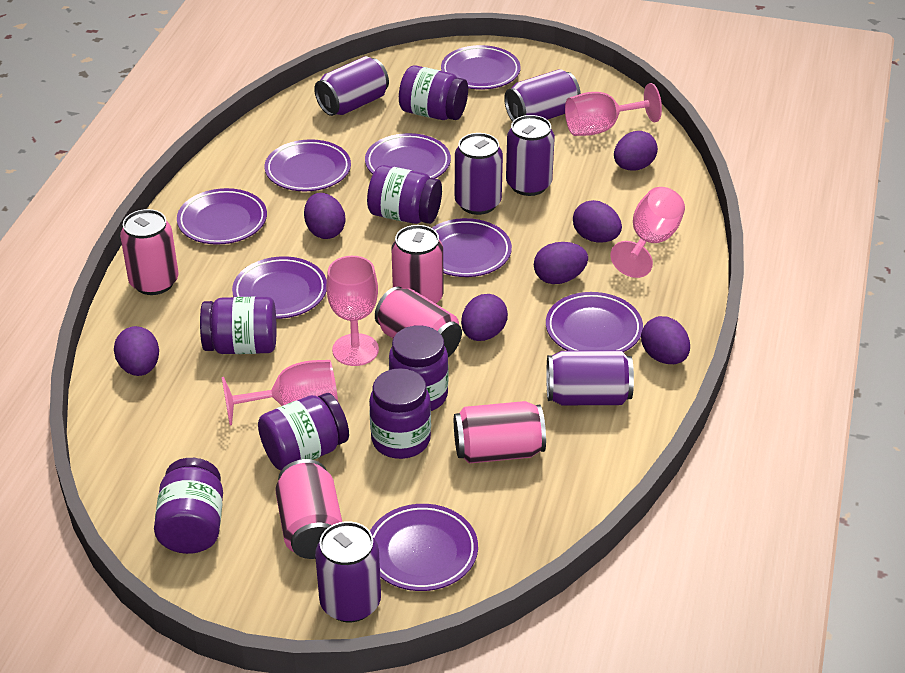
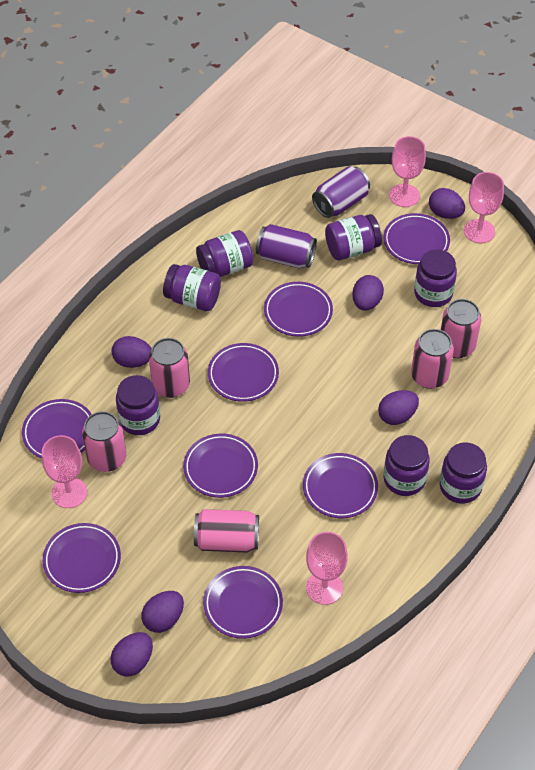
purple can: [314,56,389,116] [315,521,381,622] [455,133,503,215] [504,69,581,122] [506,115,555,196] [546,350,634,405] = 6 -> [256,224,317,269] [312,166,370,218] = 2
purple egg: [114,326,159,376] [304,193,345,239] [461,294,508,341] [534,242,588,284] [573,200,622,242] [614,131,658,171] [641,316,690,364] = 7 -> [110,632,153,677] [112,336,152,368] [141,591,184,633] [352,275,384,311] [378,390,419,425] [429,188,465,219] = 6

